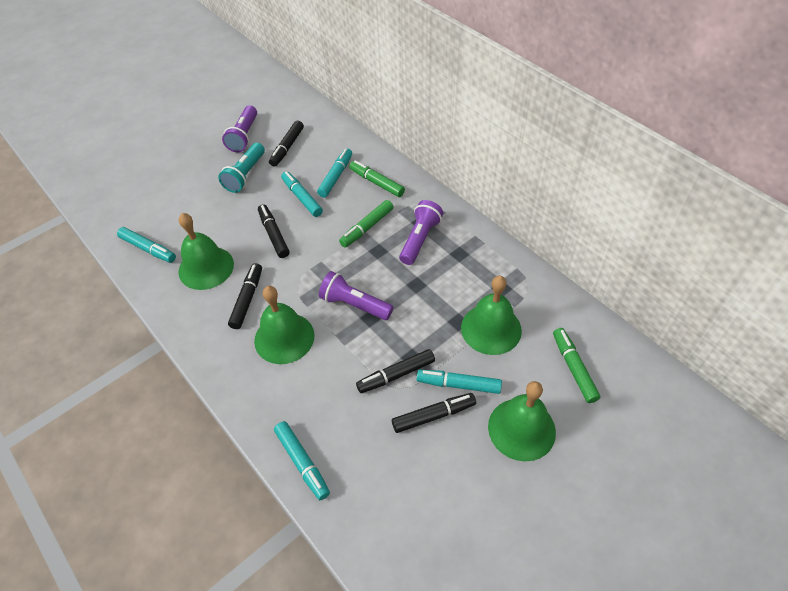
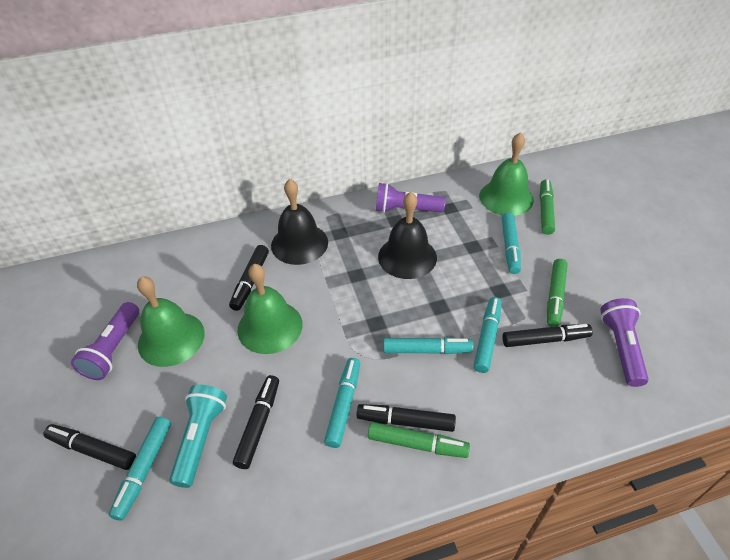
black bell: none = 0 -> [271,179,328,265] [378,192,437,279] = 2
green bell: [178,213,234,290] [254,286,314,364] [461,276,522,355] [488,381,556,462] = 4 -> [137,276,205,367] [237,264,303,354] [479,132,534,216] = 3

